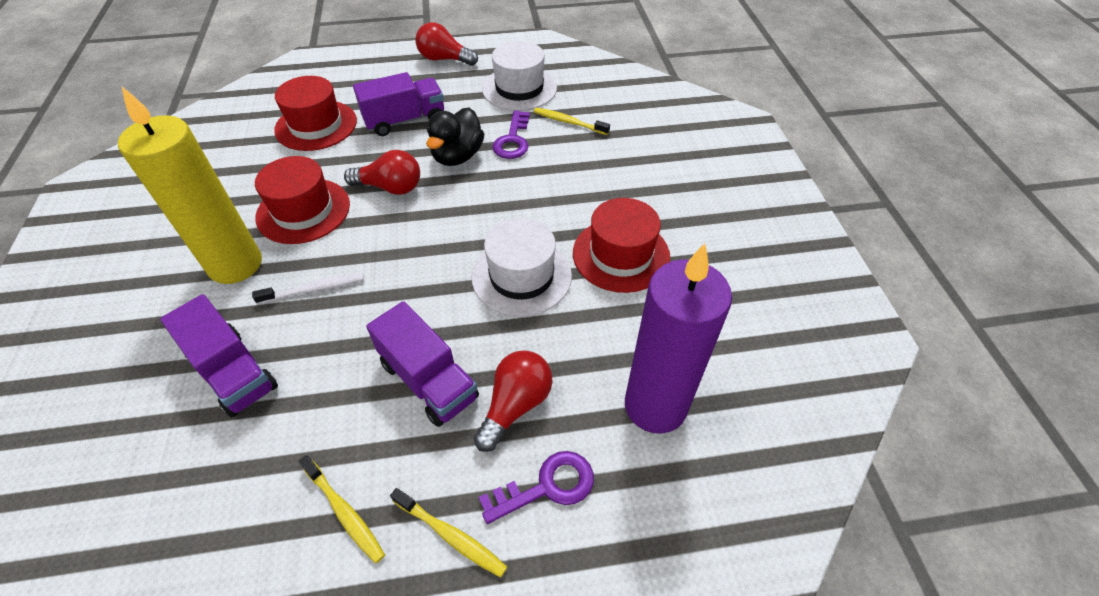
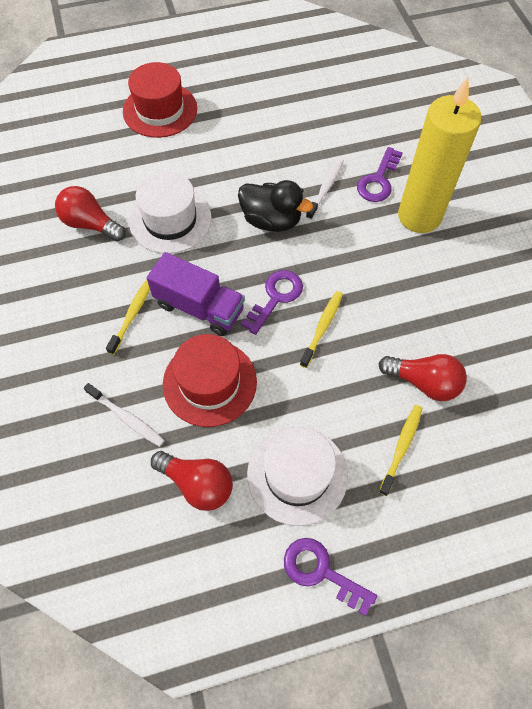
purple candle: [625,243,732,434] = 1 -> none = 0
purple key: [479,451,594,524] [492,110,530,159] = 2 -> [241,270,303,335] [284,538,377,616] [357,147,403,202] = 3
purple truck: [160,294,278,417] [353,72,444,136] [366,301,479,427] = 3 -> [147,252,245,336] = 1
red hat: [255,156,350,244] [274,76,357,151] [573,198,670,293] = 3 -> [123,62,197,138] [163,334,257,427] = 2
white toothbrush: [252,273,364,304] = 1 -> [84,383,165,447] [306,158,344,220] = 2

